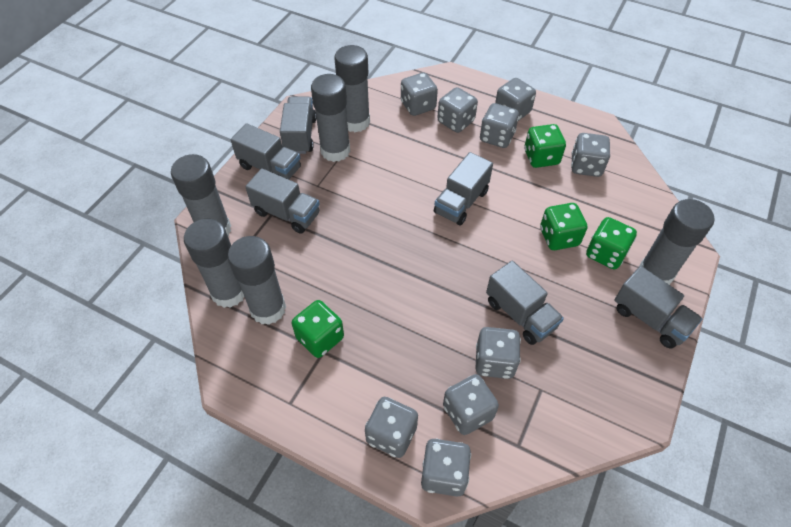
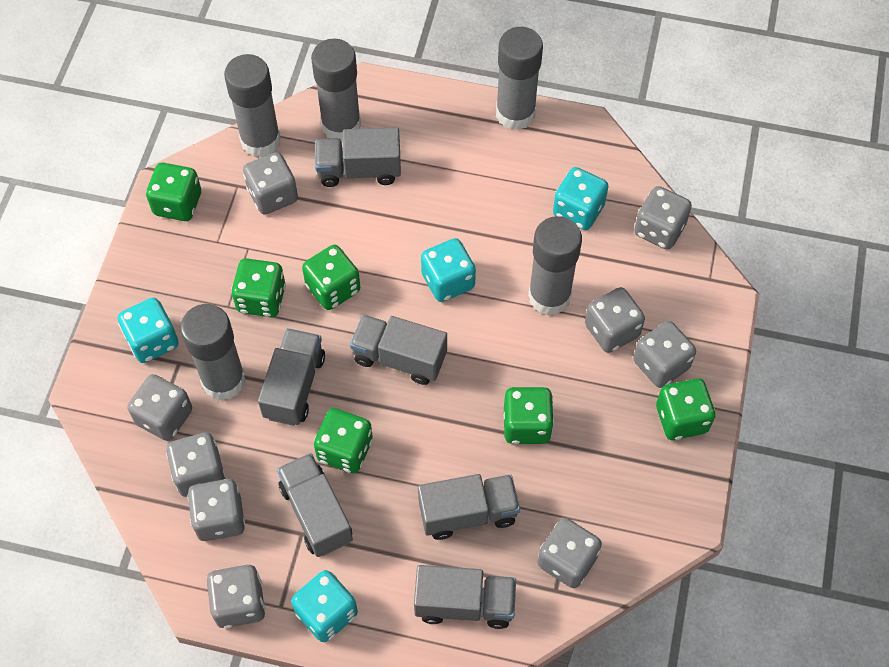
green dice: [292,300,344,358] [524,124,566,168] [540,203,588,250] [586,217,637,269] = 4 -> [146,163,201,221] [231,258,286,317] [302,245,360,310] [314,408,373,473] [504,387,554,444] [656,378,715,440] = 6
grey glue stick: [171,154,231,236] [184,219,244,308] [228,236,286,325] [311,74,350,162] [334,45,370,132] [639,199,714,285] = 6 -> [180,304,246,401] [224,54,281,157] [311,39,361,142] [496,27,543,130] [528,216,582,316] = 5
turquoise dice: none = 0 -> [118,298,179,363] [291,570,358,642] [421,238,476,302] [553,167,609,230] = 4

